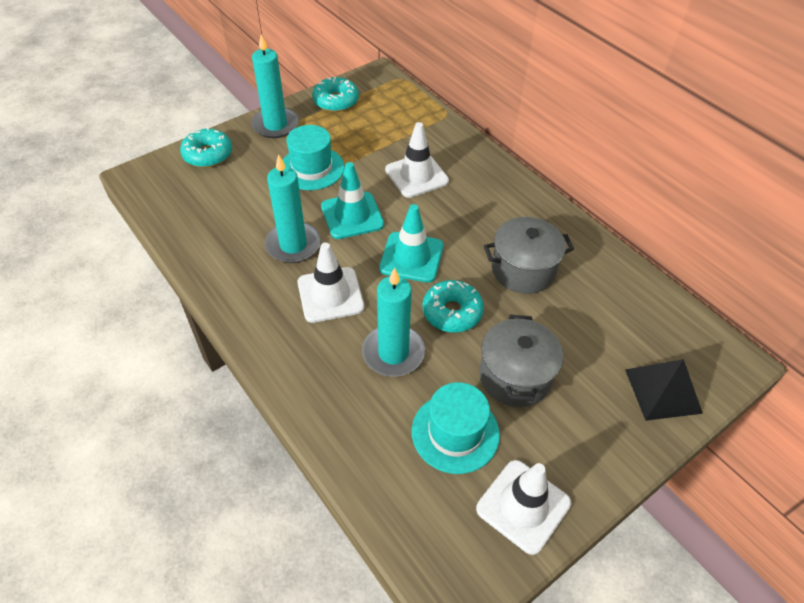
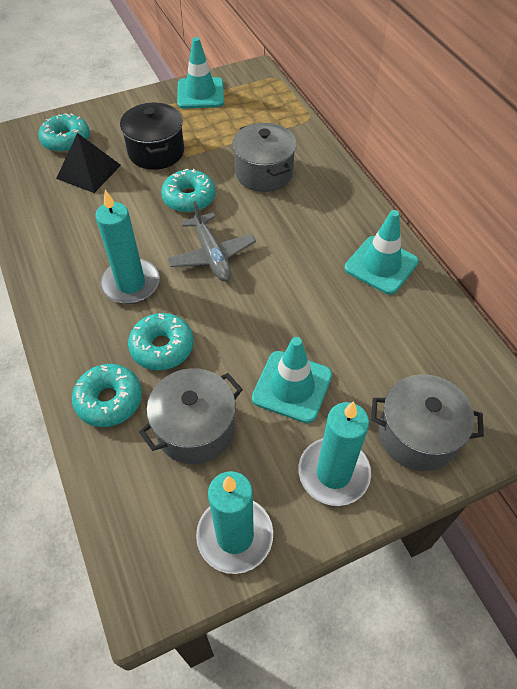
black pot: none = 0 -> [120,103,184,170] = 1
grey plane: none = 0 -> [167,201,256,281] = 1
grey pot: [479,315,563,407] [484,217,574,294] = 2 -> [139,368,243,464] [232,123,297,192] [371,374,484,471] = 3
turquoise donut: [180,127,232,168] [312,77,359,112] [423,280,484,332] = 3 -> [39,113,90,153] [72,364,142,427] [128,313,194,370] [161,169,216,213] = 4
turquoise hat: [283,125,344,190] [412,382,500,474] = 2 -> none = 0
turquoise traffic cone: [321,162,384,239] [379,204,444,283] = 2 -> [177,37,224,109] [252,337,332,423] [344,210,419,295] = 3
white traffic cone: [297,242,364,323] [385,122,449,198] [476,460,571,555] = 3 -> none = 0

